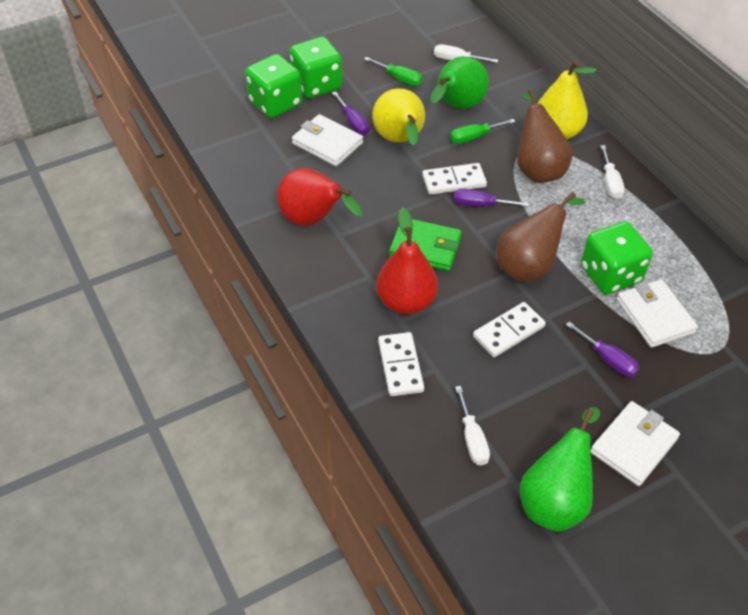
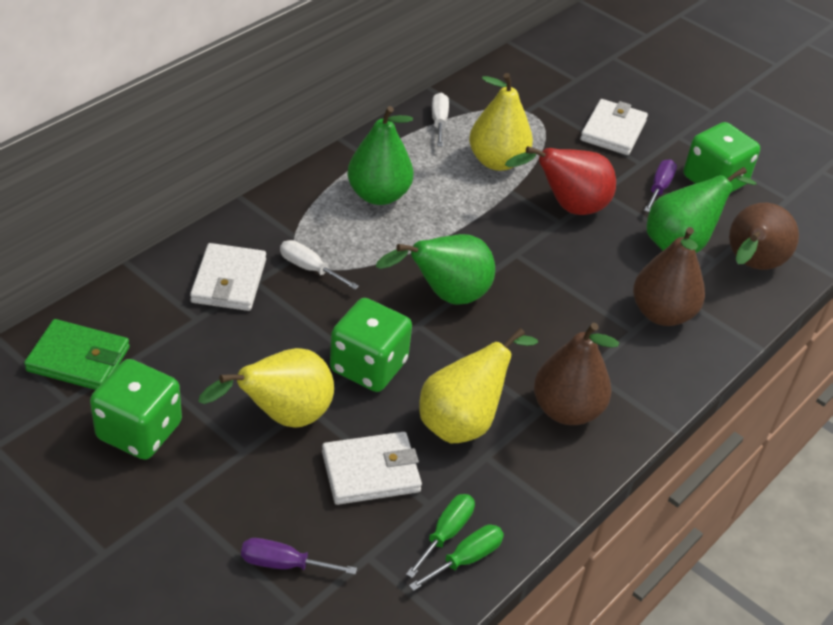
brown pear: [496,192,585,282] [517,89,573,183] = 2 -> [534,323,619,425] [633,227,705,326] [729,203,799,270] = 3
green pear: [430,56,489,109] [520,407,600,532] = 2 -> [347,106,413,205] [376,234,495,305] [647,167,756,253] = 3
purple screwdriver: [332,91,369,135] [454,189,529,207] [566,322,639,377] = 3 -> [241,538,357,575] [644,159,677,212] = 2
red pear: [277,168,362,226] [376,207,438,314] = 2 -> [505,146,616,215] = 1
white domino: [378,332,424,396] [422,163,487,195] [473,302,546,357] = 3 -> none = 0
white screwdriver: [434,44,498,63] [455,386,490,466] [600,145,625,199] = 3 -> [280,240,359,290] [432,93,449,147] = 2
yellow pear: [372,88,425,146] [537,60,597,139] = 2 -> [198,348,334,428] [419,328,538,443] [469,73,533,171] = 3

